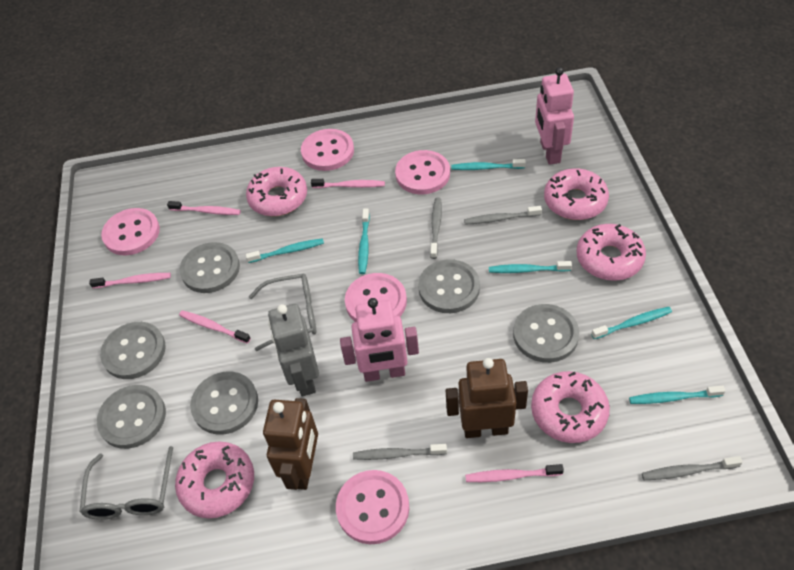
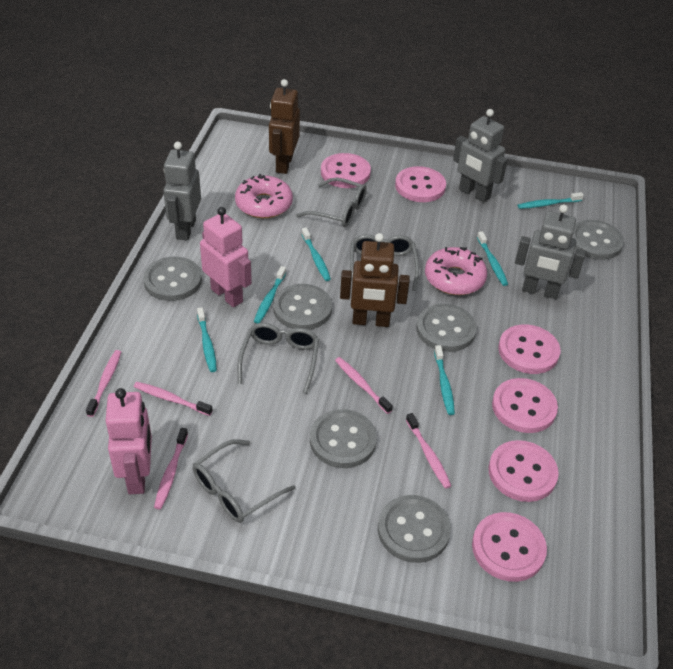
grey glasses: [79,446,173,520] [249,273,317,351] = 2 -> [193,439,296,523] [238,323,319,394] [296,178,367,227] [350,234,419,291] = 4
grey robot: [268,304,319,396] = 1 -> [163,142,201,240] [453,109,508,203] [515,205,586,299] = 3
grey toothbrush: [353,444,447,460] [430,198,442,259] [464,206,542,225] [642,456,743,480] = 4 -> none = 0
pink button: [101,208,160,255] [301,129,354,171] [336,470,409,544] [345,273,407,322] [395,150,450,194] = 5 -> [321,153,371,188] [395,166,446,202] [472,512,547,582] [488,440,559,502] [492,378,558,433] [498,324,560,374] = 6
pink donut: [175,442,254,518] [246,167,307,216] [531,371,610,443] [544,168,609,220] [577,224,646,281] = 5 -> [235,174,293,218] [425,247,487,295] = 2

